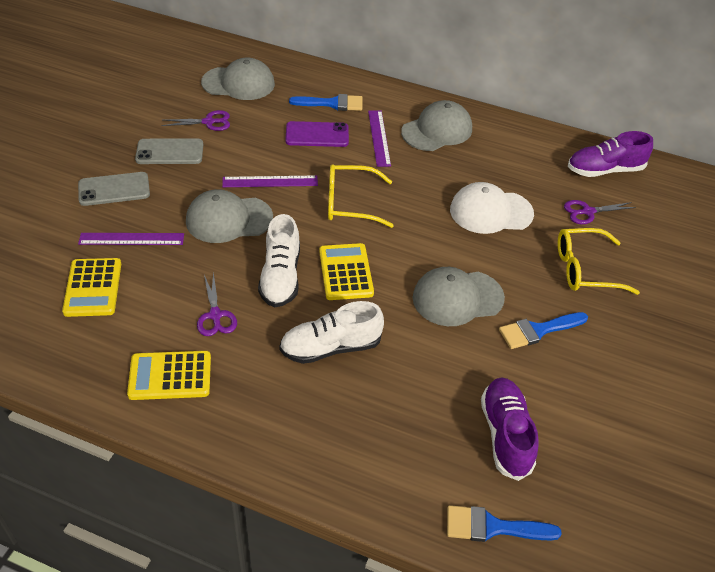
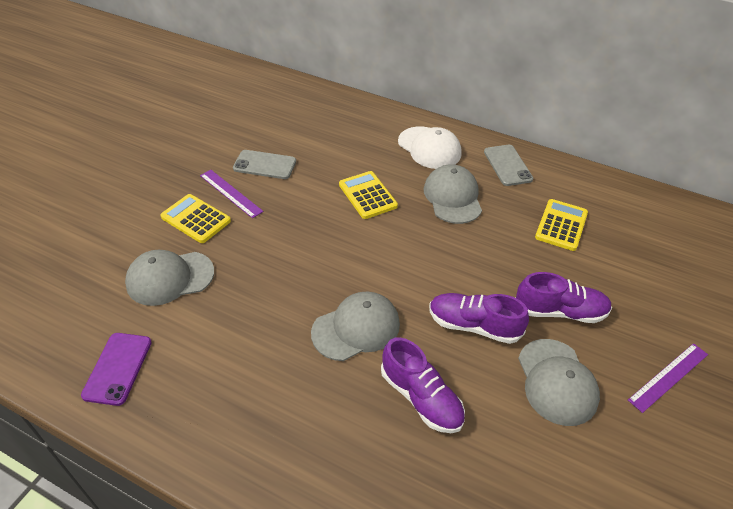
blue brush: [289,94,362,111] [447,505,562,542] [499,312,588,349] = 3 -> none = 0
purple ruler: [78,233,184,245] [222,176,318,187] [368,110,391,167] = 3 -> [200,170,263,218] [628,343,708,413] = 2
purple scissors: [162,110,230,131] [197,272,237,336] [564,200,636,224] = 3 -> none = 0
purple shoe: [481,377,539,481] [568,131,653,177] = 2 -> [381,337,465,433] [429,293,529,344] [516,272,612,323] = 3
white shoe: [258,214,300,307] [279,301,384,364] = 2 -> none = 0
yellow glasses: [328,164,394,228] [558,228,640,295] = 2 -> none = 0

